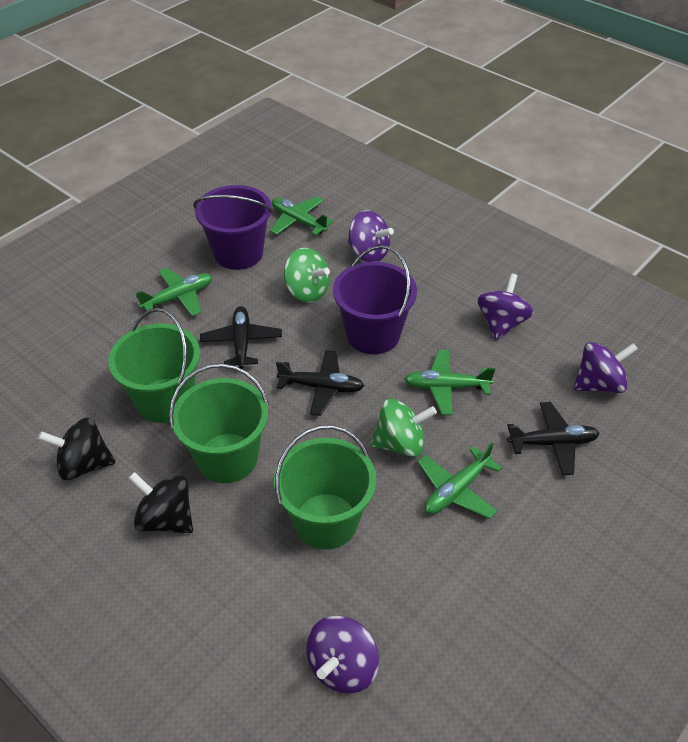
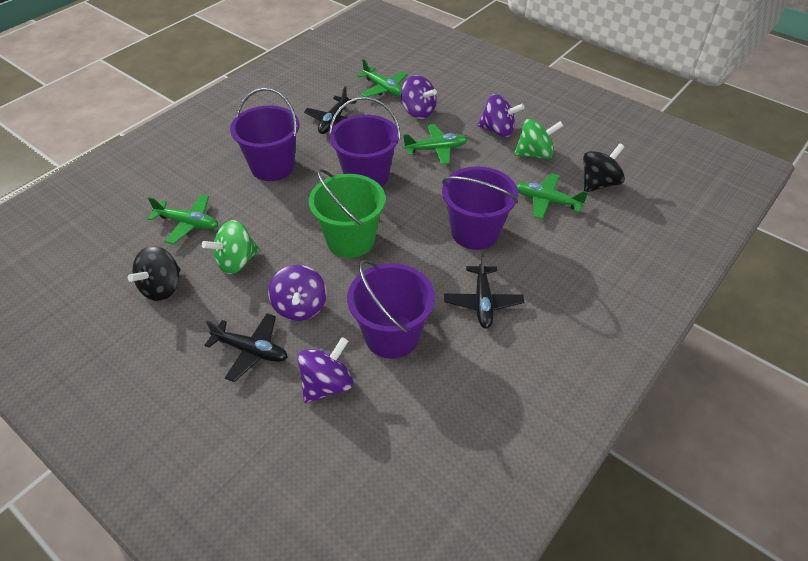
green bucket: [108,308,200,423] [169,363,269,483] [274,425,376,549] = 3 -> [309,169,386,258] = 1
purple bucket: [193,185,273,270] [333,245,417,354] = 2 -> [230,88,299,181] [329,97,400,187] [347,260,435,359] [442,166,518,250] = 4

